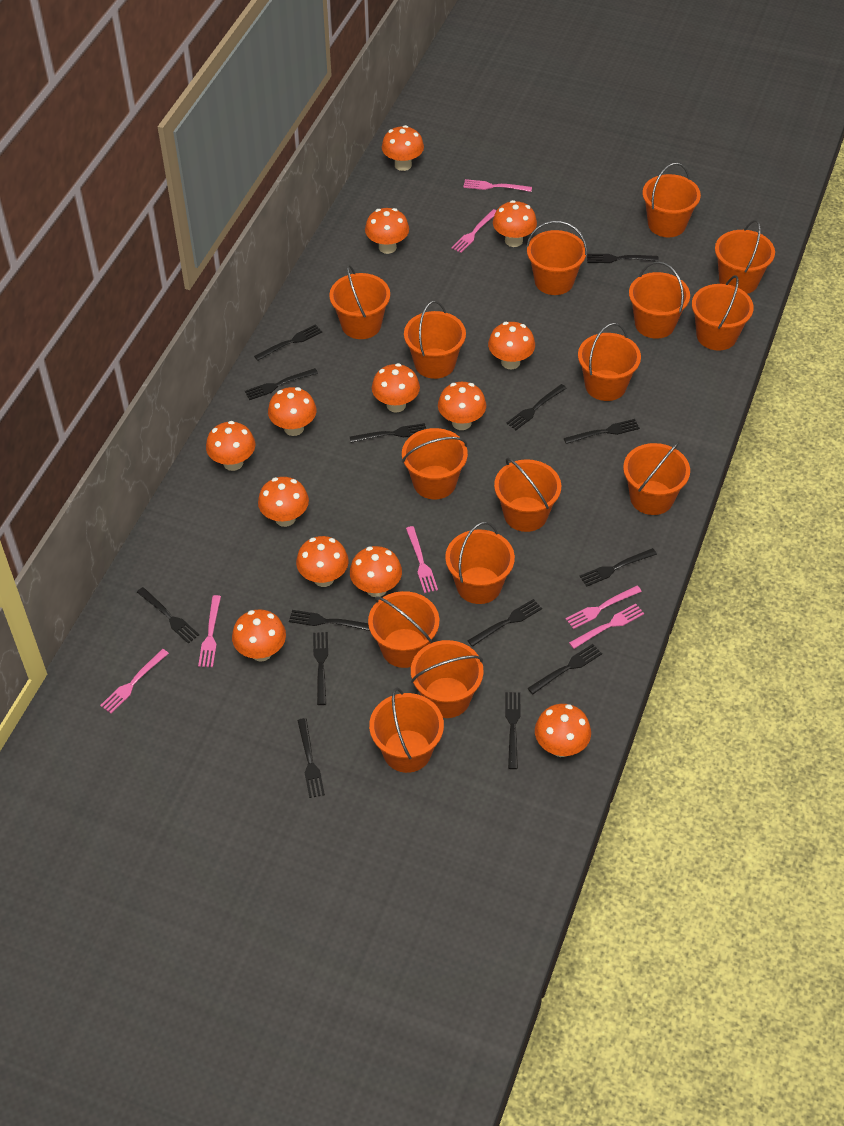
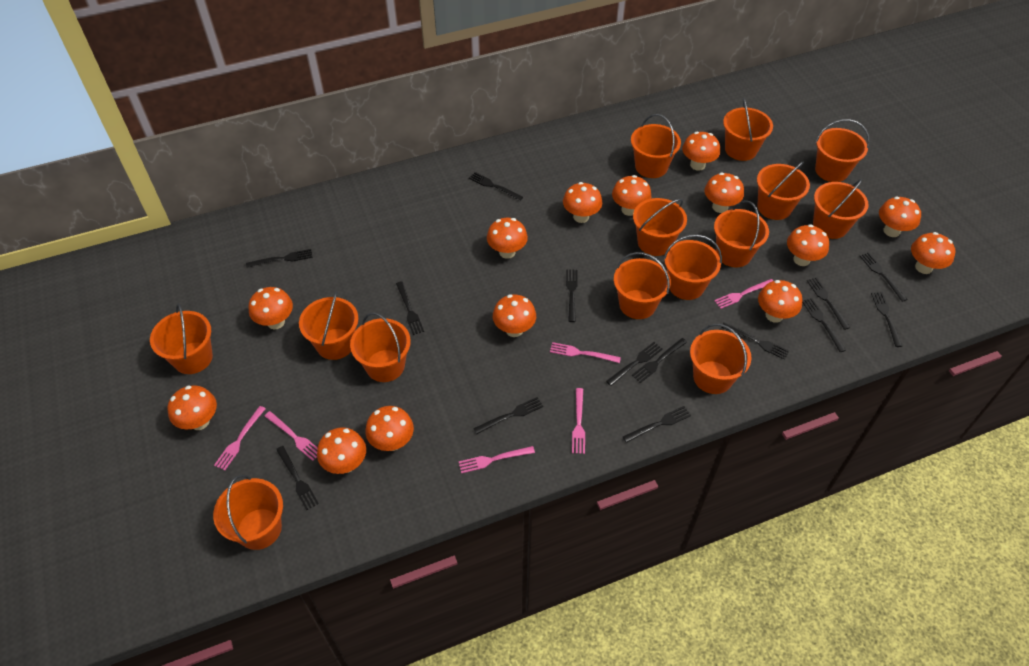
orange bucket: [329,264,390,339] [368,591,439,668] [369,687,444,773] [402,428,468,499] [404,301,466,379] [411,640,484,718] [445,522,515,604] [494,458,561,532] [526,221,587,295] [578,323,641,401] [623,441,690,515] [629,261,690,339] [643,163,701,237] [692,275,754,351] [715,220,775,294] = 15 -> [150,304,213,374] [213,475,283,550] [299,291,359,360] [350,313,411,382] [614,252,671,319] [631,114,681,178] [633,198,687,256] [663,234,722,300] [690,324,752,394] [714,200,769,267] [723,98,773,161] [757,161,810,220] [813,179,869,239] [815,119,870,182] = 14
orange mushroom: [206,421,255,471] [232,609,286,662] [258,477,309,527] [268,387,317,436] [296,536,348,587] [350,546,402,597] [365,208,409,254] [372,363,420,413] [382,125,424,171] [438,382,486,430] [488,322,535,369] [493,200,537,247] [535,704,591,757] = 13 -> [167,385,217,430] [249,287,293,329] [317,427,366,474] [365,406,414,451] [487,218,528,259] [493,295,536,337] [563,182,602,223] [612,175,651,216] [682,132,720,171] [704,173,744,213] [758,280,802,323] [787,224,829,266] [879,196,921,237] [911,232,955,274] = 14
pink fork: [100,649,169,714] [198,595,221,667] [406,526,438,593] [451,209,497,253] [463,179,532,192] [565,586,642,629] [569,604,644,649] = 7 -> [214,406,266,470] [265,411,317,461] [459,446,535,474] [550,342,621,363] [572,388,585,454] [714,279,773,309] = 6

